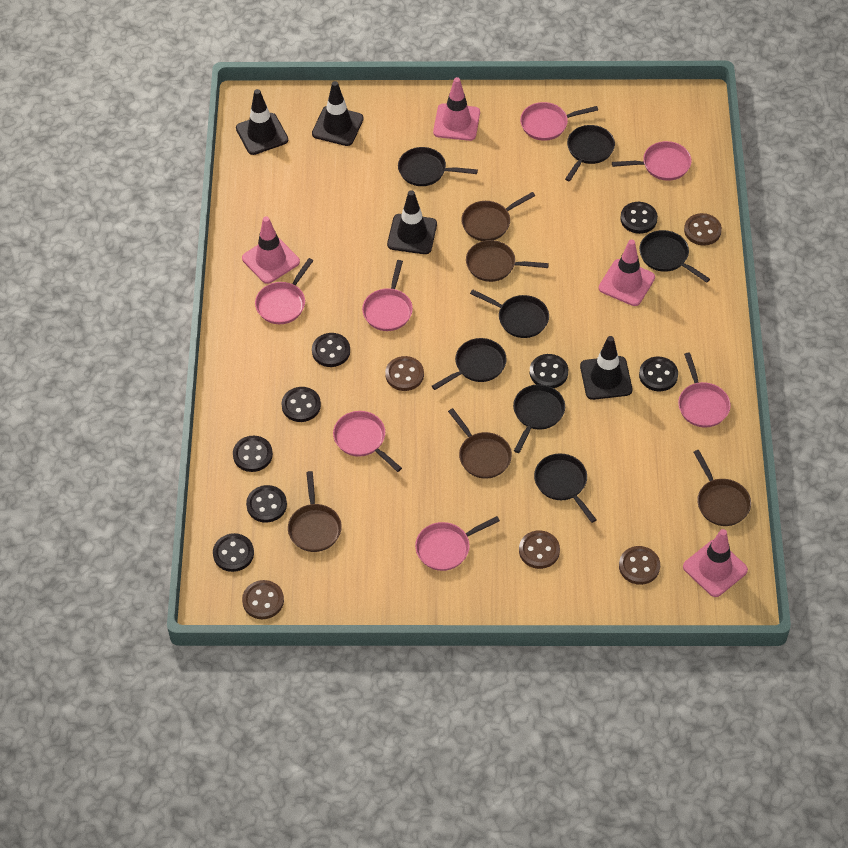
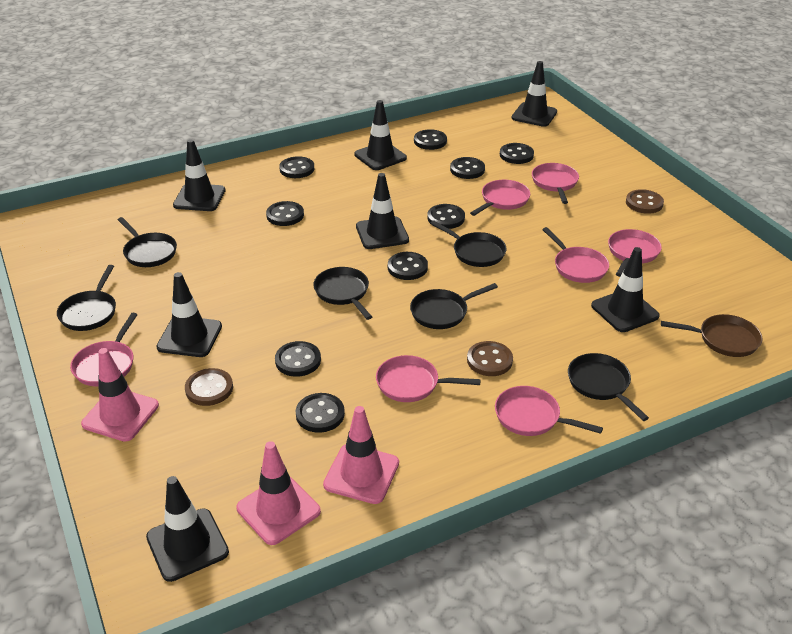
black button: [213,533,254,572] [233,436,273,472] [246,485,287,523] [281,387,321,422] [312,333,350,367] [530,354,568,388] [620,202,658,234] [639,357,678,391] = 8 -> [266,201,304,226] [275,341,321,377] [279,156,314,178] [296,393,345,433] [388,252,428,280] [414,129,447,150] [427,204,465,229] [450,157,485,179] [500,143,534,164] = 9
black pan: [398,147,478,186] [432,338,507,390] [470,289,549,338] [513,384,565,453] [534,454,597,523] [565,125,615,181] [639,230,710,283] = 7 -> [57,265,116,331] [118,217,177,267] [313,267,372,320] [410,283,498,329] [430,220,506,267] [568,353,649,421] = 6
black traffic cone: [236,89,288,155] [312,81,364,146] [387,190,437,254] [580,336,632,400] = 4 -> [146,476,229,582] [156,272,222,357] [173,139,225,211] [354,100,407,170] [356,173,409,249] [512,61,557,127] [591,247,660,332] = 7
brown button: [242,580,284,619] [385,356,424,391] [519,530,560,569] [619,546,660,585] [684,213,722,246] = 5 -> [185,368,233,406] [467,341,513,376] [626,189,664,214] = 3
brown pan: [288,471,342,552] [448,408,512,479] [461,192,535,241] [466,240,549,282] [694,450,751,526] = 5 -> [661,314,763,357] = 1
pink traffic cone: [242,216,300,284] [433,77,480,141] [599,239,655,306] [683,529,748,597] = 4 -> [81,348,159,442] [236,441,321,545] [323,406,399,504] = 3

